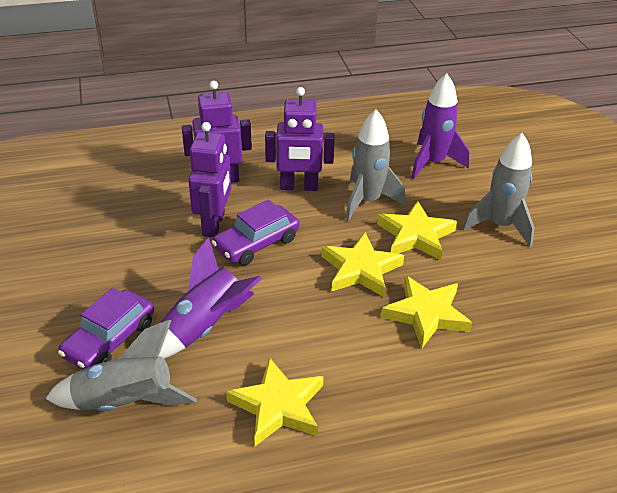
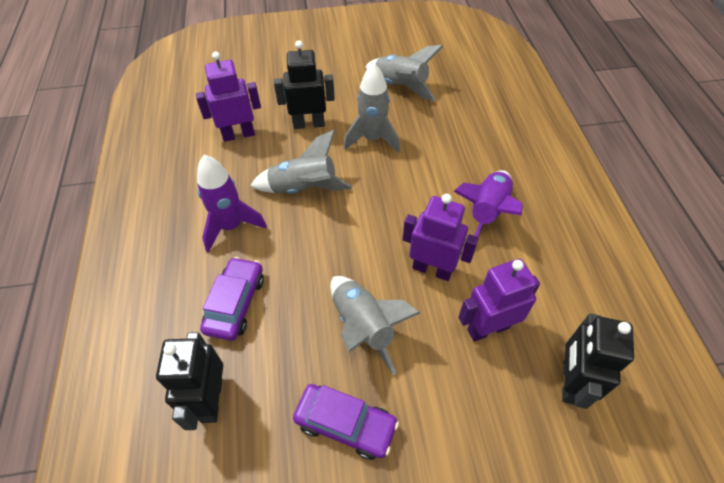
black robot: none = 0 -> [156,332,223,430] [274,40,335,129] [562,313,634,409] = 3
grey rocket: [45,320,197,411] [345,109,406,221] [462,133,535,247] = 3 -> [250,130,352,194] [330,276,420,375] [344,63,400,153] [365,45,443,102] = 4
yellow star: [226,357,324,446] [321,232,404,297] [377,201,457,260] [381,275,472,348] = 4 -> none = 0

